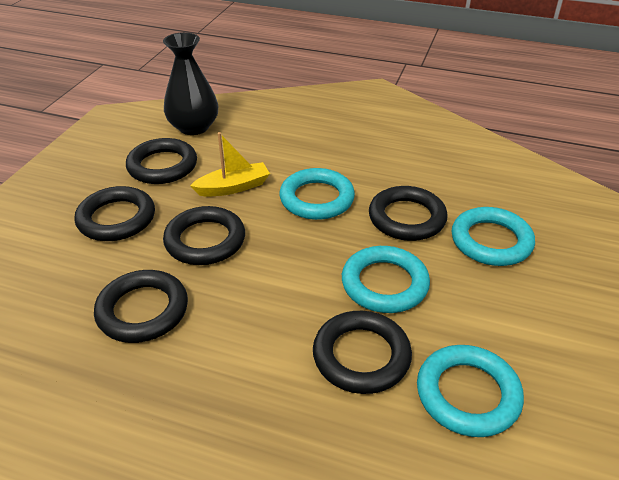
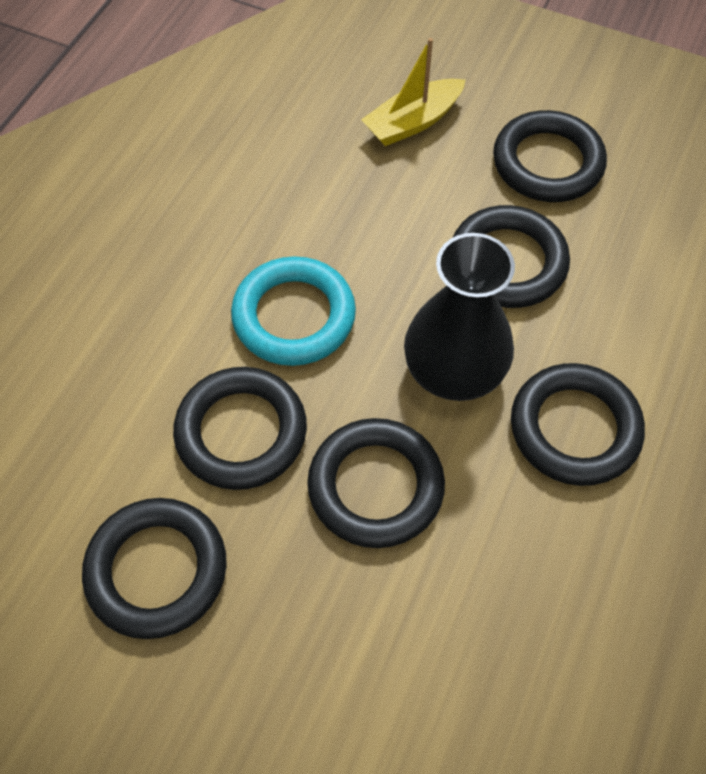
turquoise ring: [279,168,355,220] [342,246,430,313] [417,345,524,437] [452,207,535,266] = 4 -> [231,256,356,366] = 1

